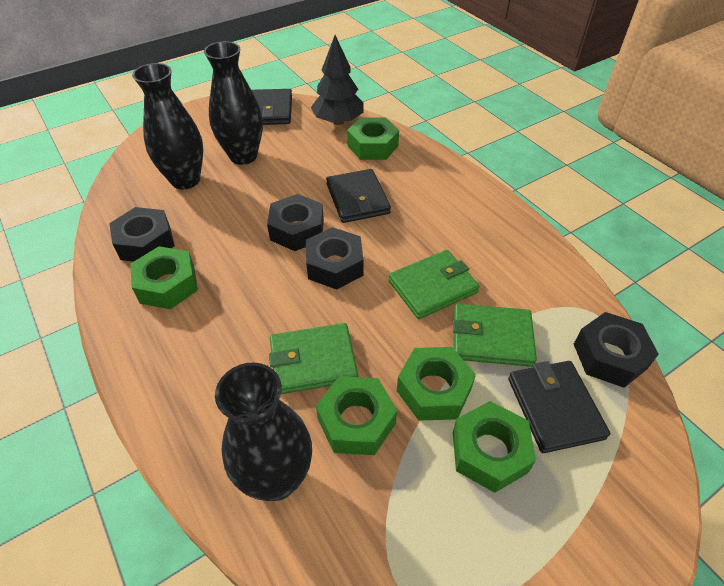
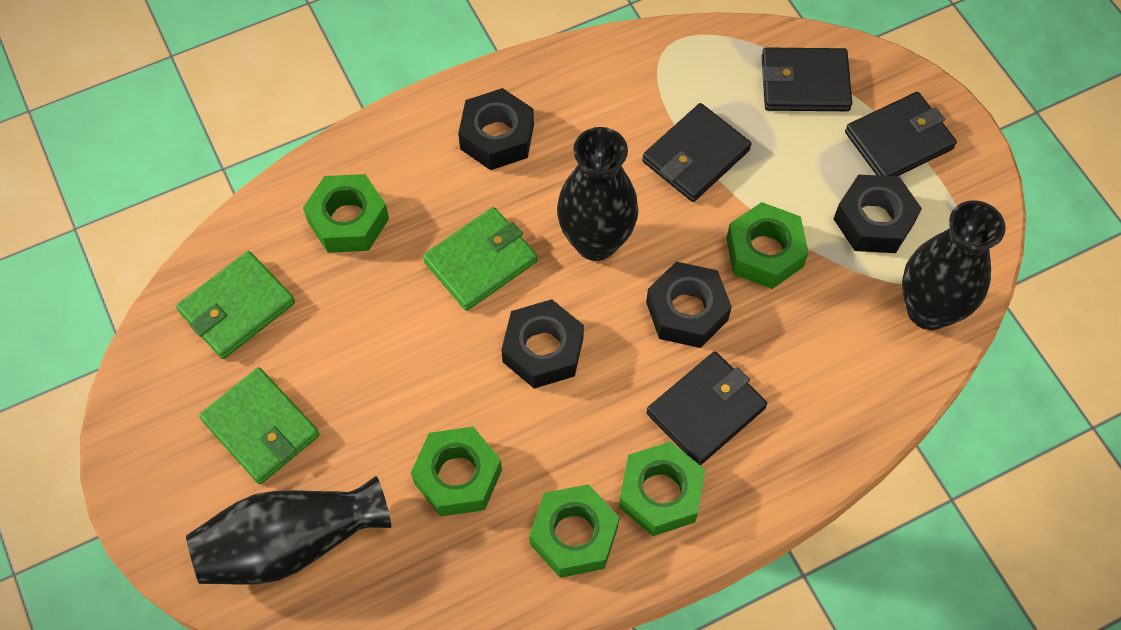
black tree: [311,35,364,125] = 1 -> none = 0
black wallet: [252,89,292,125] [326,169,391,223] [508,361,610,453] = 3 -> [642,103,751,202] [646,351,767,465] [762,47,852,111] [845,92,957,176] = 4

